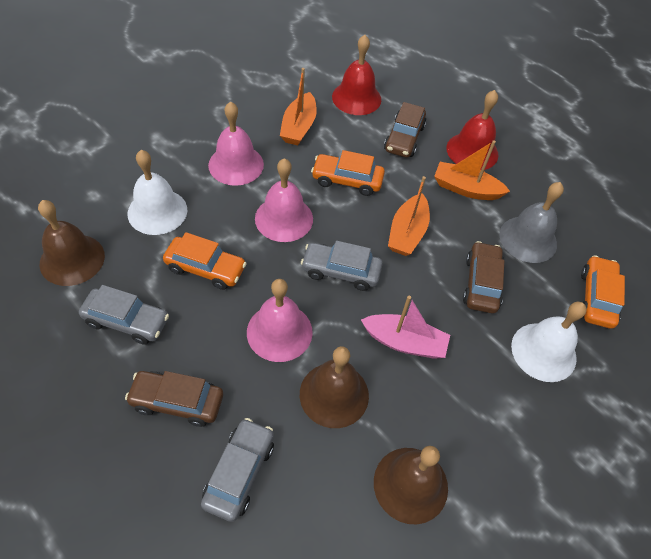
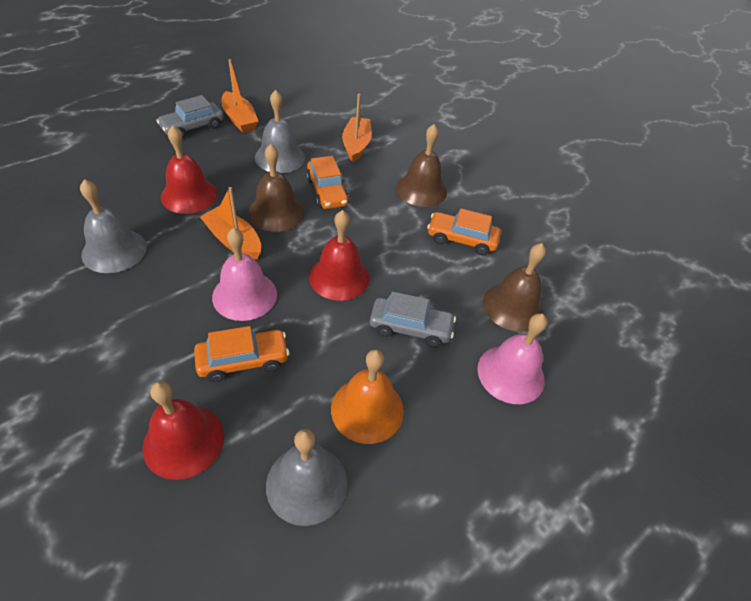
brown car: [125,371,223,427] [384,102,426,158] [463,241,504,313] = 3 -> none = 0
grey bell: [499,182,564,263] = 1 -> [80,179,147,273] [255,90,305,173] [266,429,347,526] = 3
grey car: [79,285,169,345] [201,418,274,522] [301,241,383,291] = 3 -> [156,95,224,139] [370,291,456,348] = 2
orange bell: none = 0 -> [331,349,404,444] = 1
pink bell: [208,102,264,186] [247,279,313,362] [255,158,313,242] = 3 -> [212,227,277,321] [477,313,547,404] = 2
pink boat: [361,296,450,359] = 1 -> none = 0
red bell: [332,35,381,115] [446,90,498,170] = 2 -> [142,381,224,480] [161,125,218,214] [309,210,370,301] = 3
white bell: [128,150,187,235] [511,302,587,382] = 2 -> none = 0

